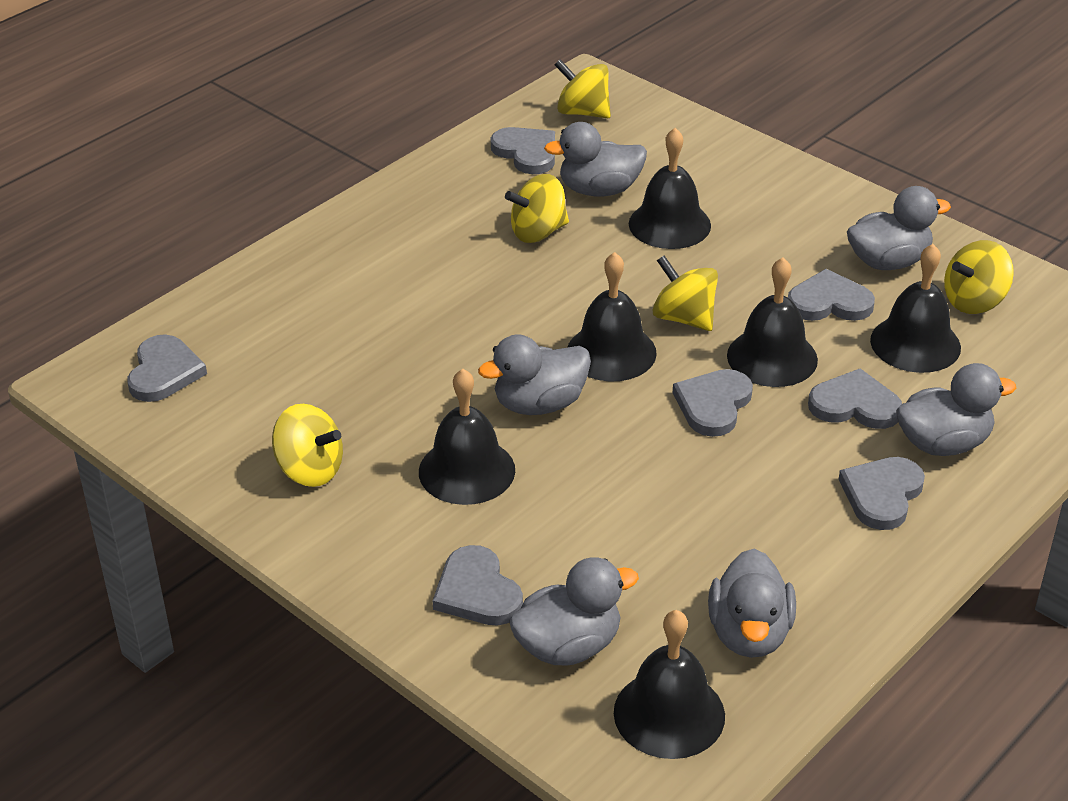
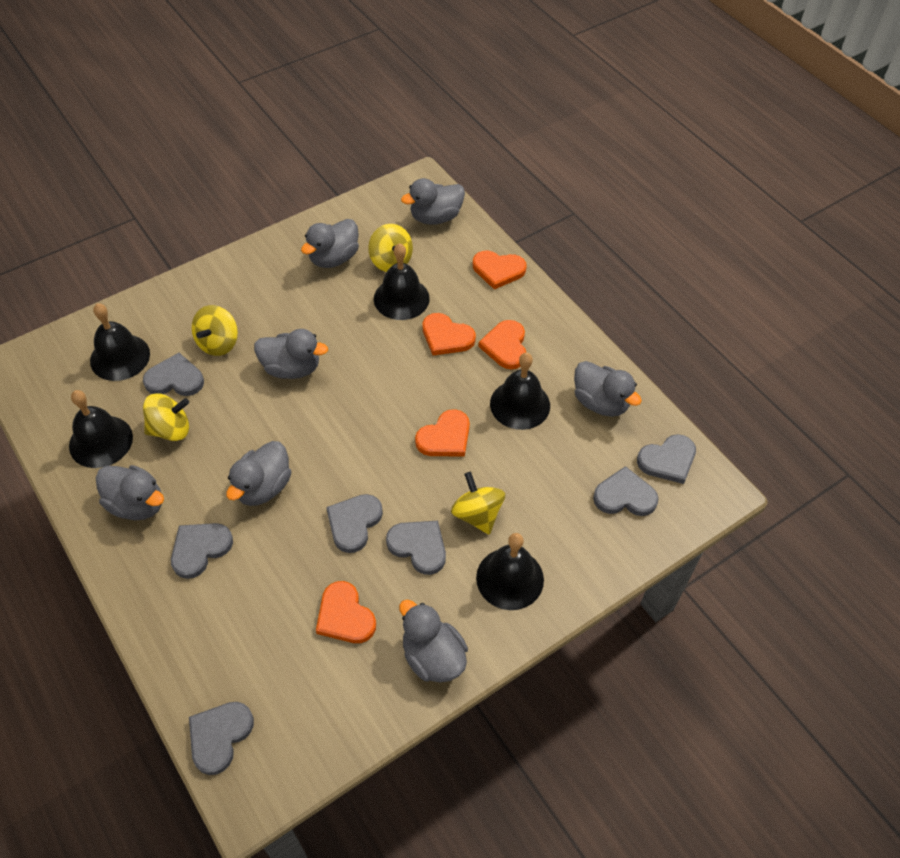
black bell: [419,369,515,505] [567,252,657,381] [614,610,725,759] [629,128,711,249] [727,257,818,387] [870,244,961,373] = 6 -> [69,390,133,468] [90,303,150,381] [374,243,430,320] [476,533,544,610] [490,353,550,430] = 5
grey duck: [478,334,591,415] [509,557,639,665] [544,122,647,197] [708,549,796,658] [847,186,951,270] [896,363,1017,456] = 6 -> [96,465,164,520] [226,441,291,506] [254,329,328,379] [301,219,359,268] [399,600,468,682] [401,178,465,225] [574,361,642,417] = 7
orange heart: none = 0 -> [316,581,376,643] [415,409,470,457] [422,313,476,356] [473,251,527,290] [478,320,526,370] = 5
yellow spinning top: [272,404,343,487] [505,174,569,243] [555,60,611,118] [652,255,718,331] [944,240,1014,314] = 5 -> [143,393,189,441] [192,305,238,356] [368,224,413,272] [451,472,505,534] = 4

